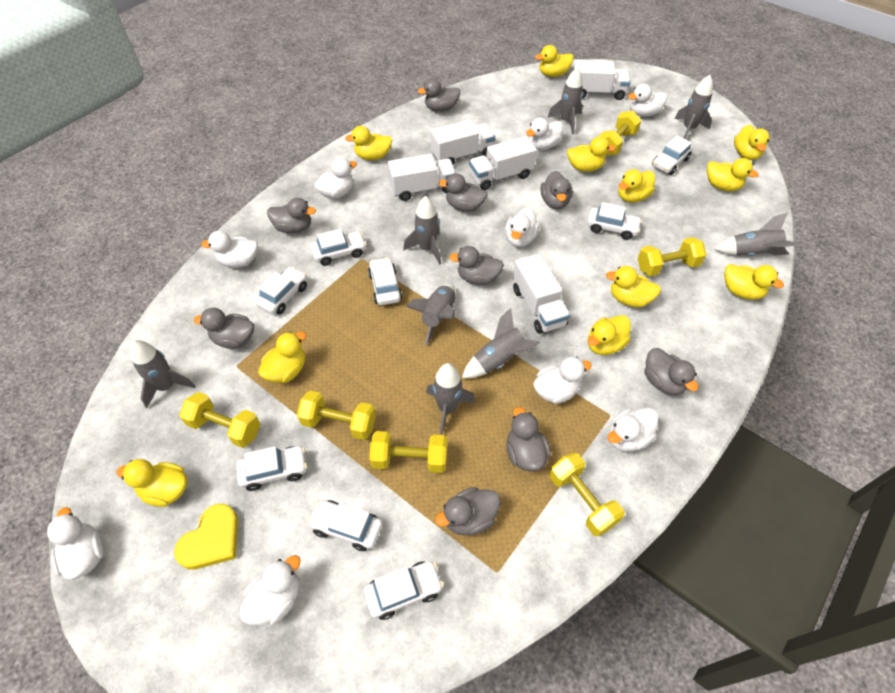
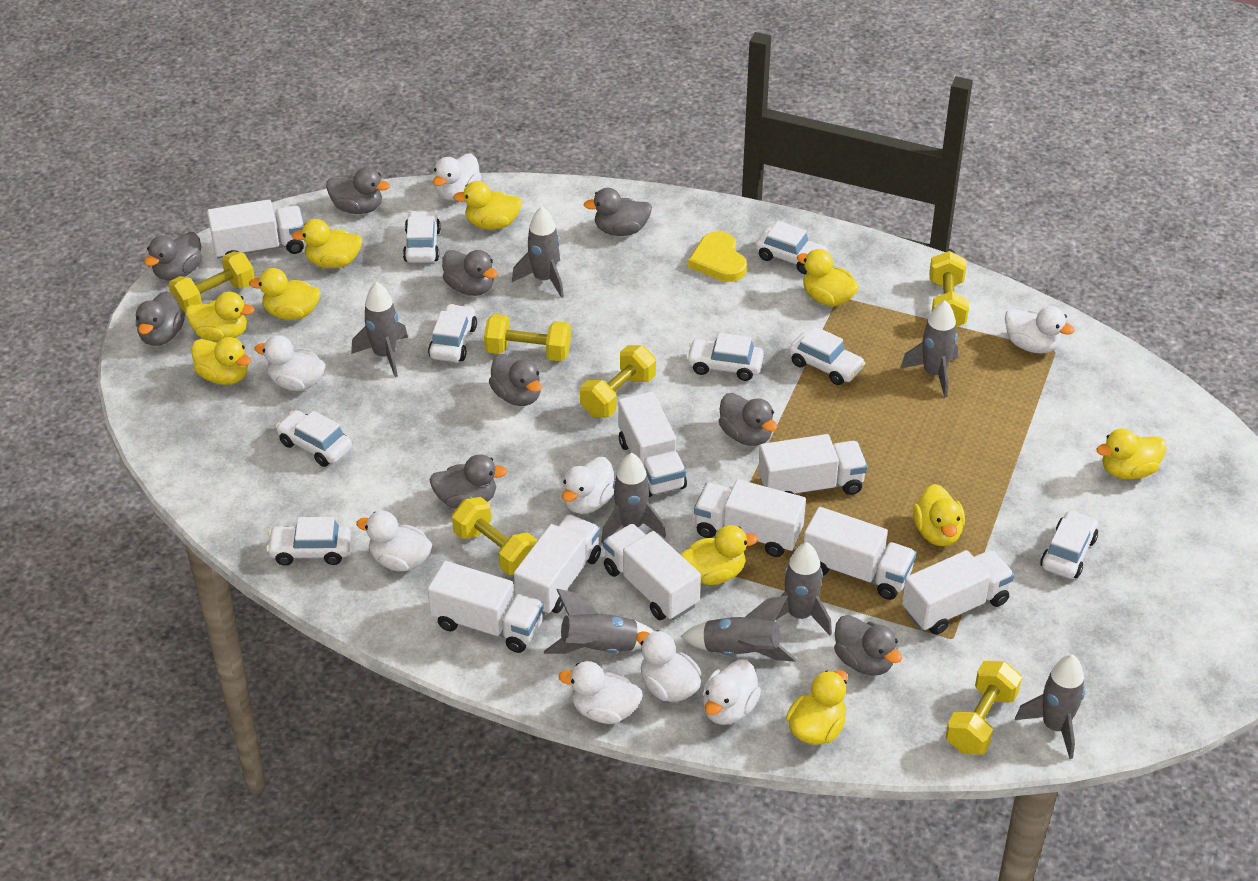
white duck: [47,507,104,580] [201,231,258,268] [239,555,301,626] [314,158,357,199] [505,208,540,247] [526,118,563,150] [533,357,592,404] [608,408,658,452] [628,84,667,117] = 9 -> [254,335,326,391] [356,511,432,572] [433,153,482,201] [558,661,643,724] [562,457,614,514] [636,630,701,702] [702,660,761,725] [1005,306,1075,353] = 8
white truck: [388,154,456,201] [431,120,495,165] [469,136,537,190] [513,254,570,334] [573,60,631,100] = 5 -> [207,199,305,258] [428,561,544,653] [514,514,601,615] [603,524,701,620] [618,391,687,497] [694,479,806,557] [758,434,868,495] [804,507,916,600] [902,550,1015,635] = 9
yellow duck: [116,459,188,507] [258,332,306,383] [345,126,392,160] [535,45,573,77] [567,136,616,172] [588,315,631,355] [606,266,661,307] [618,169,655,202] [707,158,758,191] [724,264,784,300] [734,125,770,160] = 11 -> [186,292,255,341] [192,337,251,385] [249,268,320,320] [291,219,362,268] [453,181,522,230] [681,525,758,585] [786,670,848,745] [797,249,859,307] [913,484,965,546] [1096,429,1166,479] = 10

